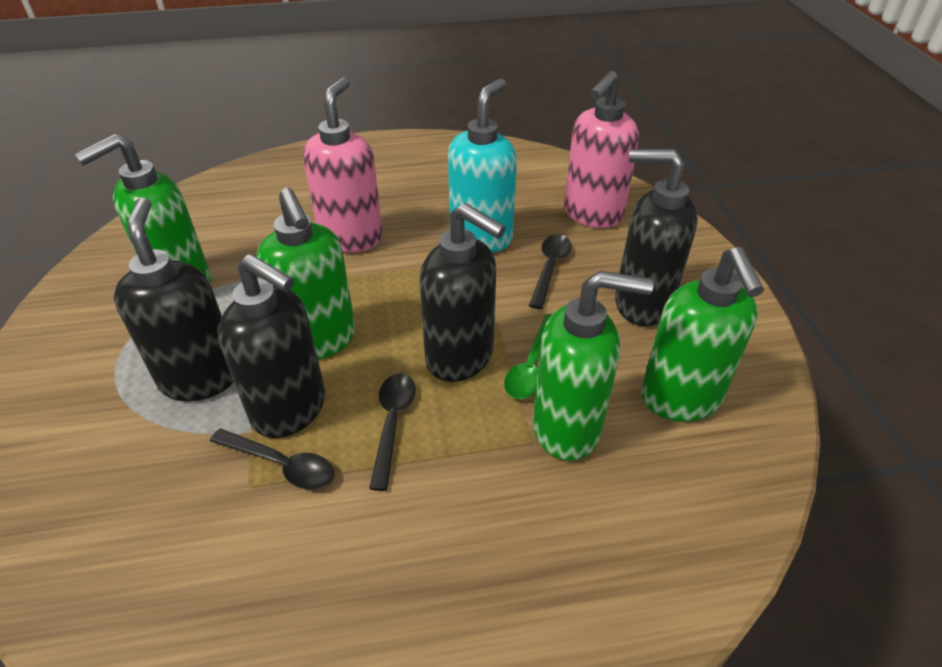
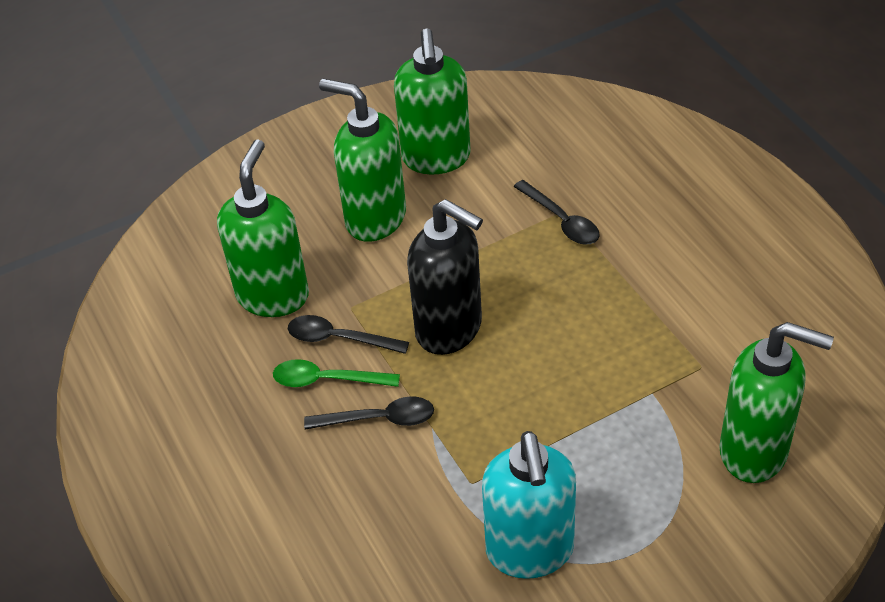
black soap dispenser: [114,197,234,401] [218,254,325,438] [420,203,506,382] [615,149,698,326] = 4 -> [407,199,483,355] = 1
pink soap dispenser: [303,77,383,253] [564,71,639,228] = 2 -> none = 0

